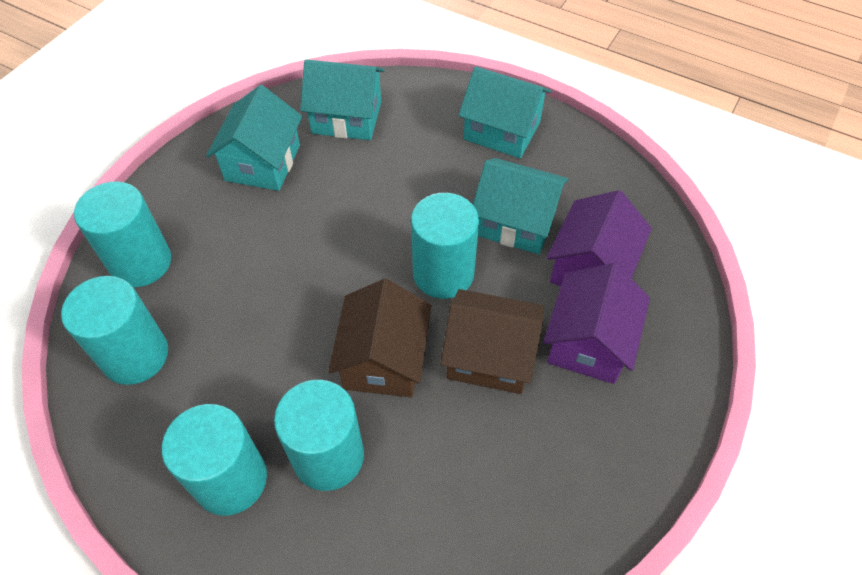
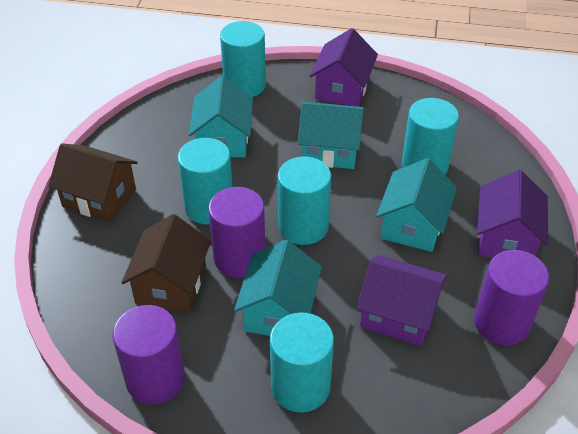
purple cylinder: none = 0 -> [112,305,185,404] [208,187,266,278] [474,250,549,345] = 3
purple house: [543,263,650,384] [546,190,652,286] = 2 -> [310,28,378,107] [356,255,447,346] [477,170,548,258] = 3

